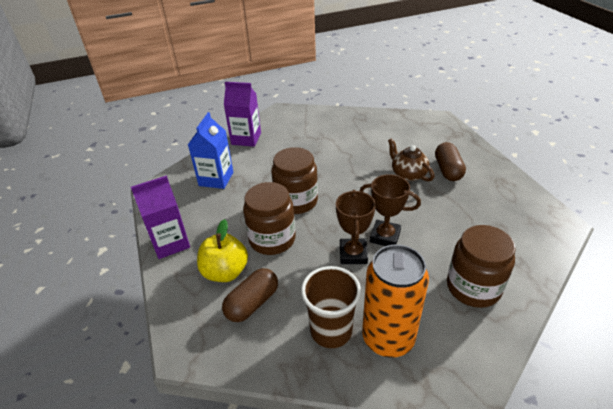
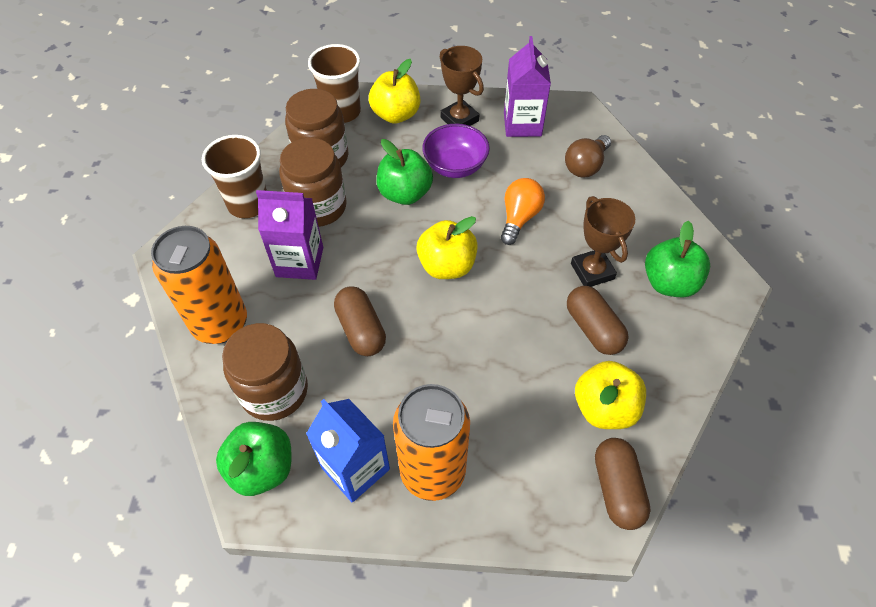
brown capsule: [222,268,278,322] [435,142,466,181] = 2 -> [334,286,386,356] [567,286,629,355] [595,438,651,530] = 3
brown cup: [301,266,361,348] = 1 -> [202,135,267,218] [308,44,361,123] = 2
brown light bulb: none = 0 -> [565,135,611,178] = 1
brown teapot: [388,138,434,181] = 1 -> none = 0
green apple: none = 0 -> [216,422,291,496] [376,139,433,205] [645,221,710,297] = 3
orange can: [362,244,429,357] = 1 -> [151,226,247,344] [393,384,470,501] = 2
orange light bulb: none = 0 -> [501,178,545,245] = 1
purple bowl: none = 0 -> [422,124,490,178] = 1
yellow apple: [197,219,248,282] = 1 -> [369,59,420,124] [416,216,478,279] [575,361,646,429] = 3

